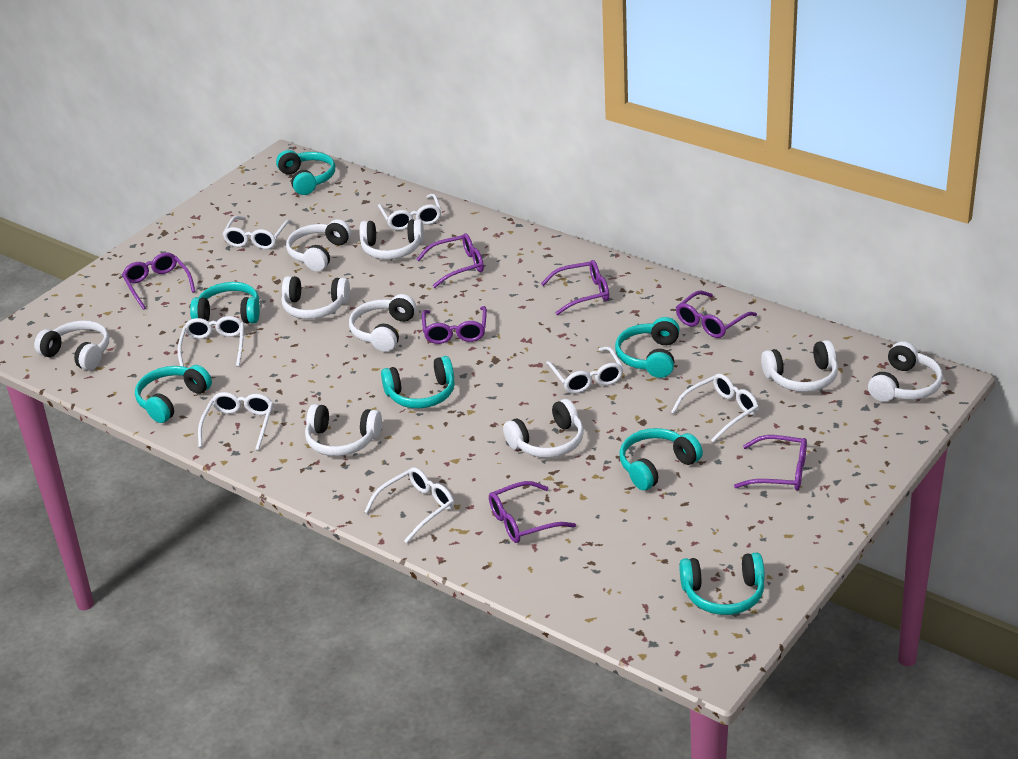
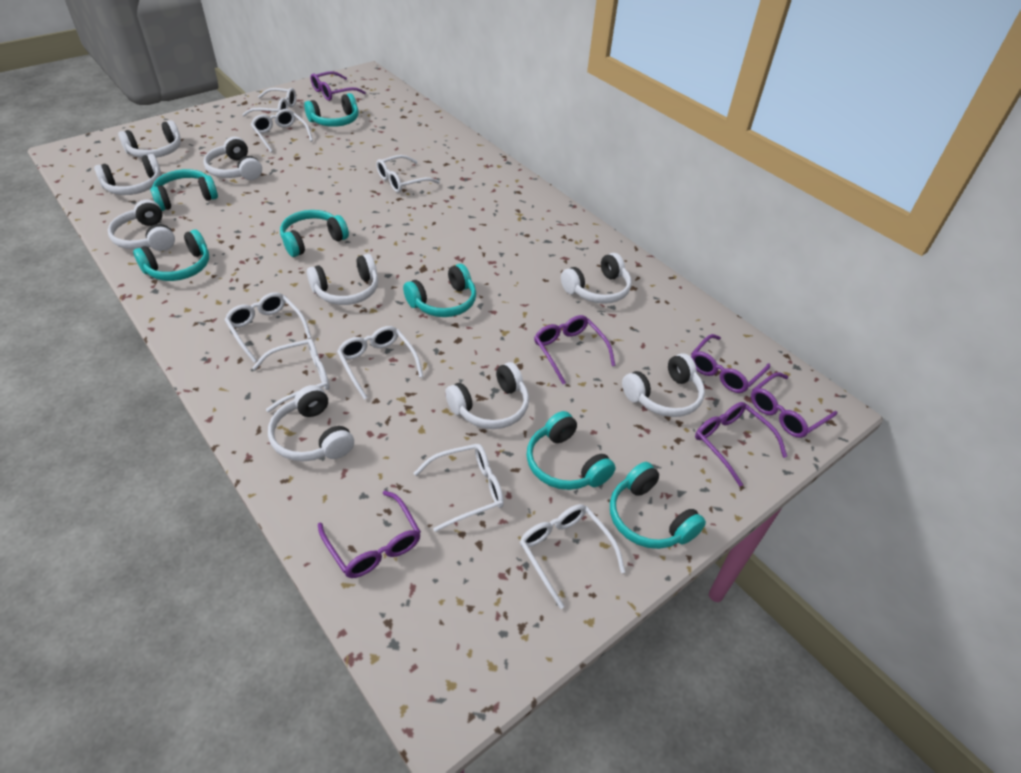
purple glasses: [122,252,196,310] [417,233,484,288] [422,306,487,344] [489,481,576,543] [541,260,609,315] [676,291,757,338] [734,435,807,491] = 7 -> [310,71,366,101] [318,491,421,578] [534,315,616,384] [691,334,770,393] [695,402,787,486] [751,372,838,438] = 6
white glasses: [178,316,244,367] [198,392,273,451] [223,216,292,249] [364,467,454,543] [378,193,442,231] [546,346,624,394] [671,374,759,443] = 7 -> [225,292,312,363] [242,88,296,116] [251,109,313,153] [252,339,330,412] [337,326,423,400] [376,155,440,193] [414,444,504,532] [520,504,625,609] = 8

